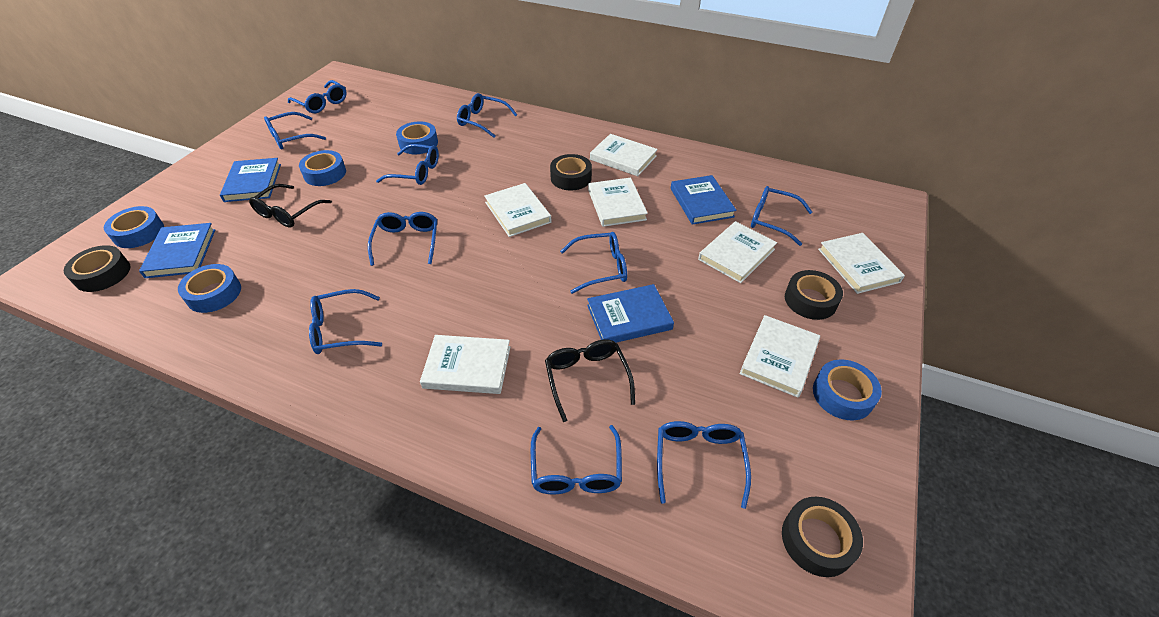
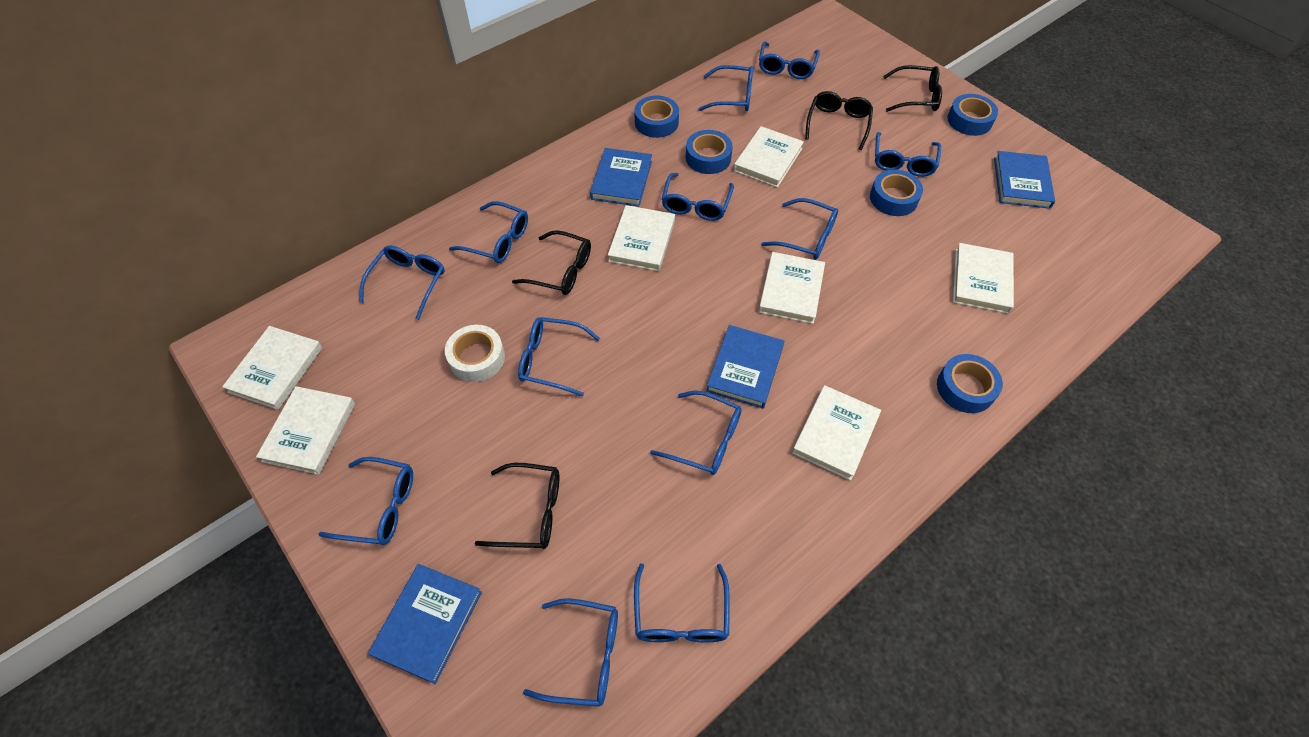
black glasses: [249,184,332,228] [545,339,635,422] = 2 -> [475,463,559,549] [512,230,591,295] [805,91,873,150] [883,65,942,112] = 4
black tape: [64,245,130,292] [550,154,592,190] [782,497,863,577] [785,270,843,320] = 4 -> none = 0
blue glasses: [264,112,326,150] [288,80,347,113] [309,289,382,354] [368,212,437,266] [376,144,439,185] [457,93,517,138] [531,425,622,495] [560,232,627,294] [657,421,751,509] [751,186,812,246] = 10 -> [318,457,413,545] [359,246,445,320] [449,201,528,263] [518,317,600,396] [523,598,618,707] [634,563,730,642] [650,391,742,475] [662,173,734,221] [698,65,753,111] [759,41,820,79] [761,198,838,260] [875,132,941,177] = 12
white tape: none = 0 -> [445,325,505,382] = 1

